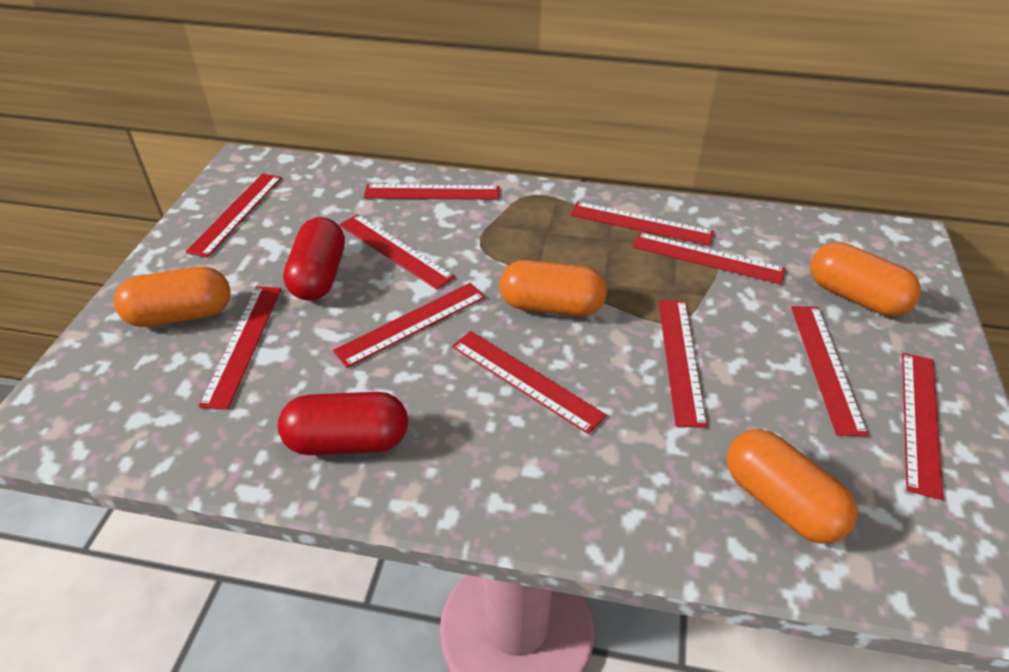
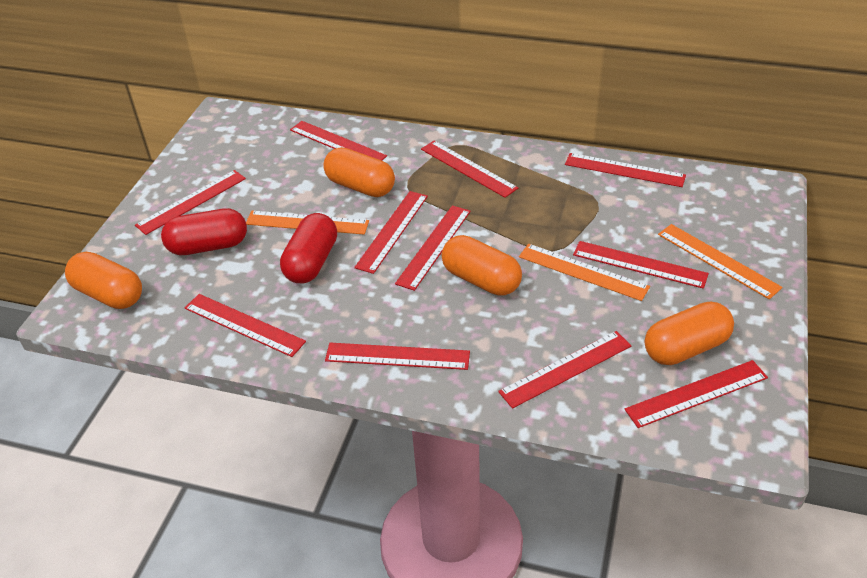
orange ruler: none = 0 -> [246,211,369,235] [519,244,650,301] [658,224,783,299] = 3

